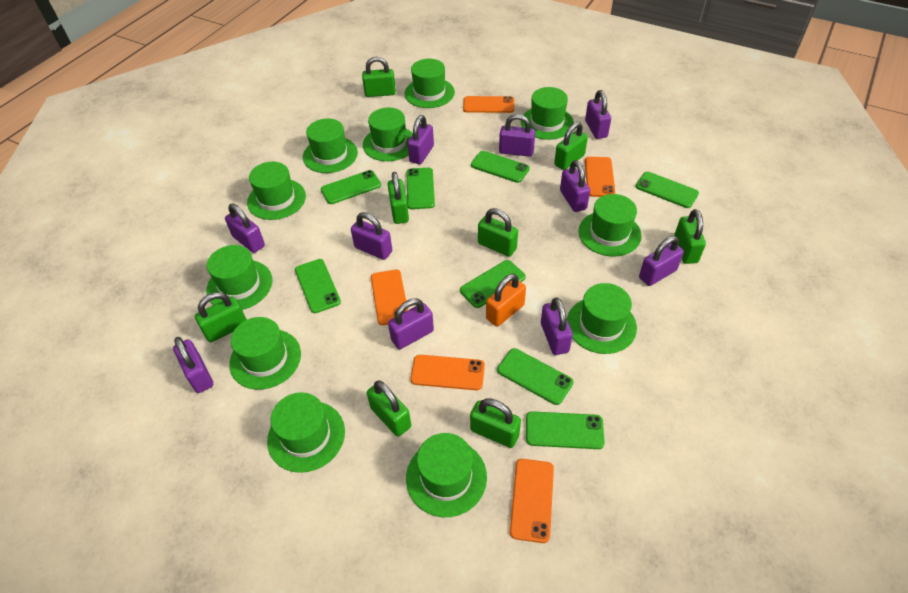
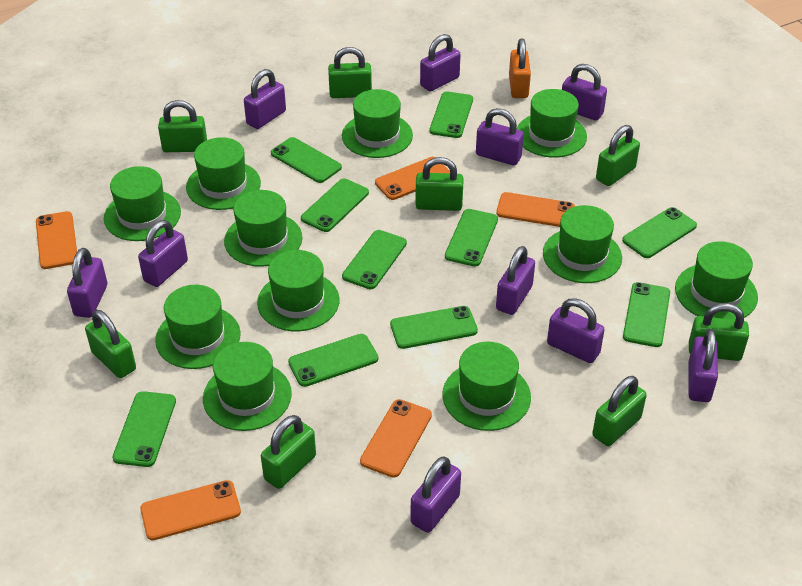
green phone: [295,259,341,313] [321,170,381,204] [407,168,435,209] [460,260,526,308] [471,151,530,183] [497,348,573,405] [526,411,605,449] [636,172,699,208] = 8 -> [113,391,176,467] [271,137,342,183] [288,334,378,387] [301,179,369,232] [342,230,407,289] [390,306,478,349] [430,92,473,138] [445,209,498,267] [622,207,697,258] [623,282,670,347] = 10

